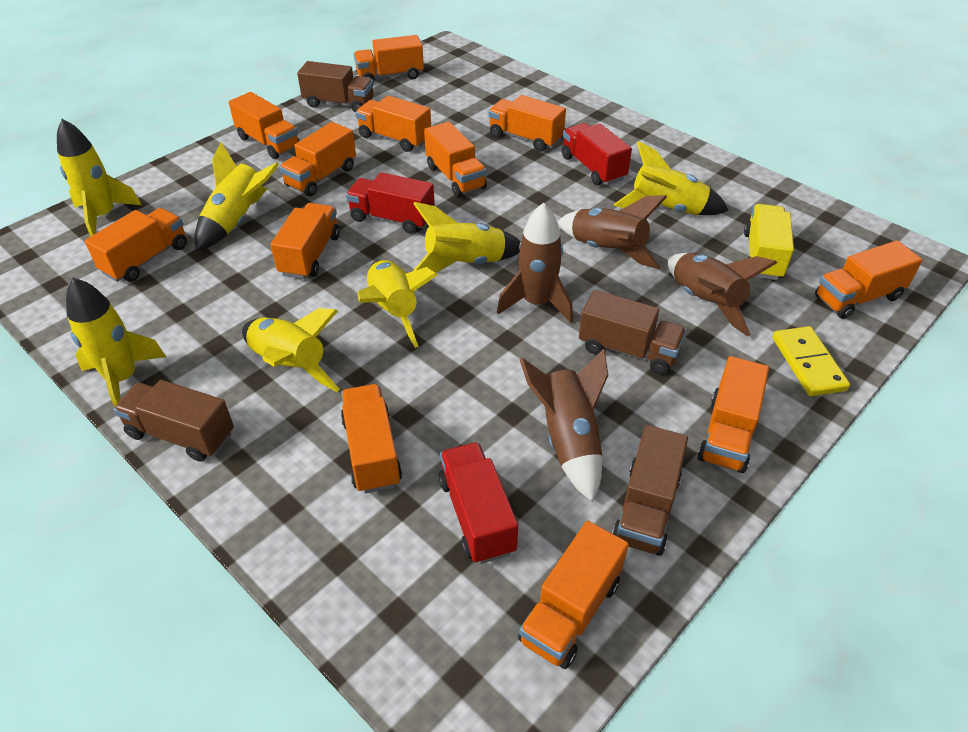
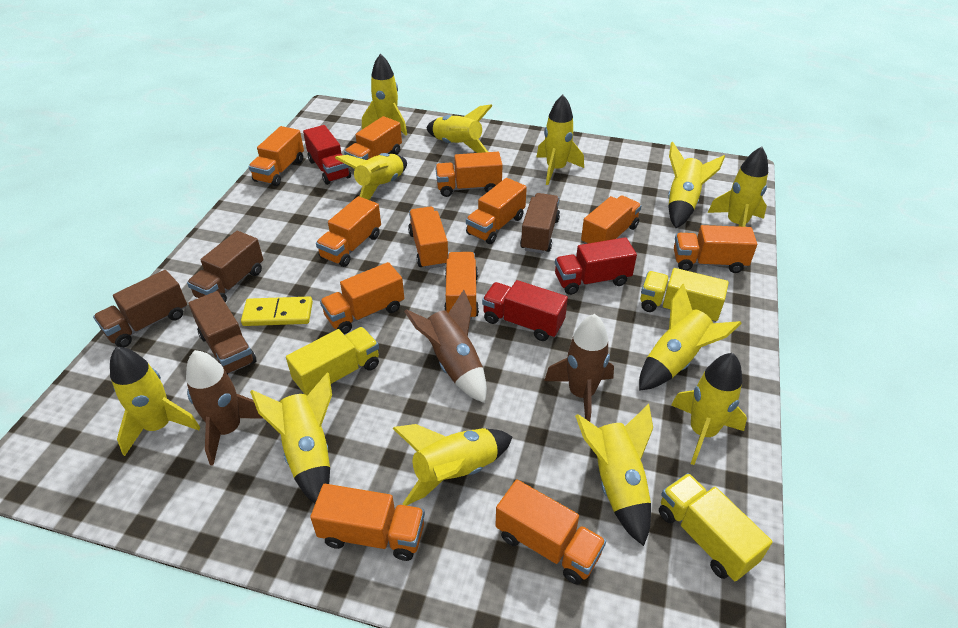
brown rocket: [497,203,573,323] [519,349,608,502] [558,195,667,269] [668,253,777,337] = 4 -> [186,350,264,466] [404,290,487,403] [544,314,614,422] = 3
yellow rocket: [57,119,141,237] [66,278,166,407] [194,142,279,251] [242,308,340,392] [358,260,437,348] [413,202,521,273] [614,141,729,215] = 7 -> [110,346,201,456] [250,372,332,503] [335,153,407,200] [362,54,407,135] [393,424,512,506] [427,104,492,153] [536,95,584,185] [575,404,653,546] [639,284,742,391] [668,142,725,228] [671,353,747,465] [708,147,768,227] = 12
yellow truck: [744,204,794,280] = 1 -> [286,327,379,395] [640,268,729,322] [659,473,772,581] = 3

